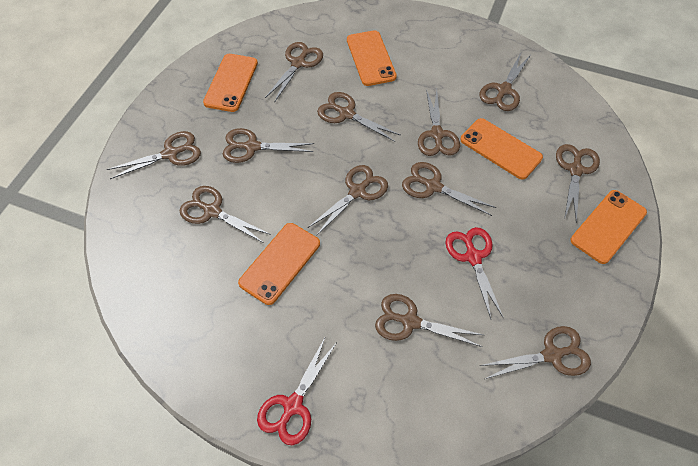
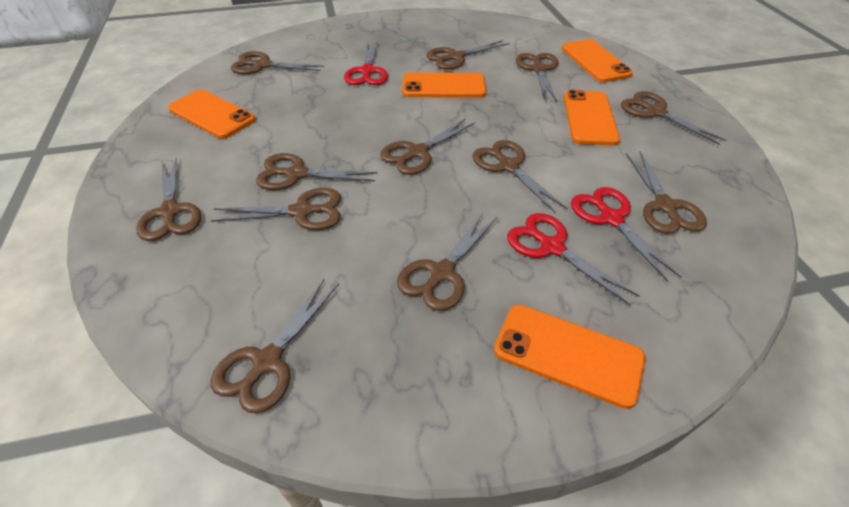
red scissors: [257,338,337,445] [445,227,504,319] = 2 -> [344,40,388,85] [507,213,640,305] [571,187,682,282] = 3

